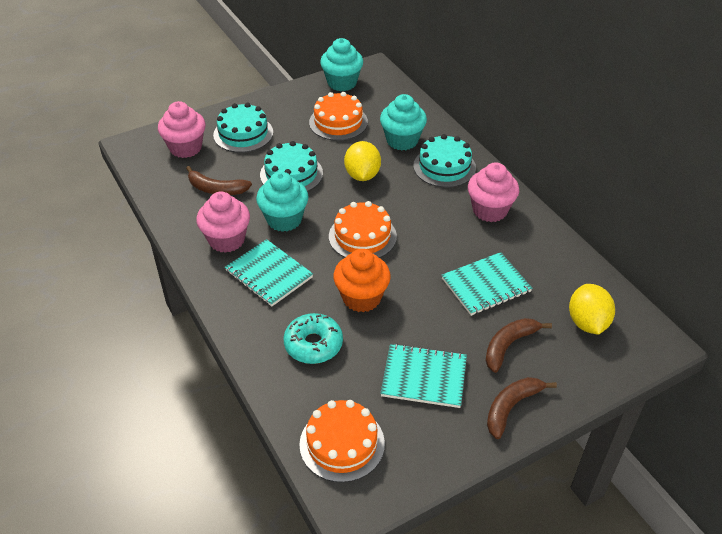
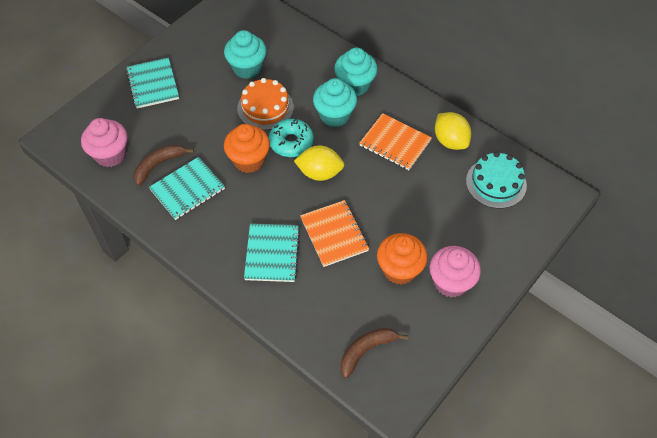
brown banana: [186,166,252,195] [485,318,552,373] [487,377,557,439] = 3 -> [134,144,194,186] [341,328,408,378] = 2
orange cake: [299,400,385,483] [309,92,368,141] [329,201,397,258] = 3 -> [237,78,294,130] = 1
orange cupcake: [333,249,391,312] = 1 -> [224,124,270,173] [377,233,428,285] = 2
orange notebook: none = 0 -> [300,200,369,267] [360,113,432,170] = 2
pink cupcake: [158,101,206,158] [196,191,250,253] [468,162,519,222] = 3 -> [81,118,128,167] [429,246,481,298] = 2
turquoise cake: [213,103,273,153] [260,141,323,192] [413,134,476,188] = 3 -> [466,152,527,209] = 1

